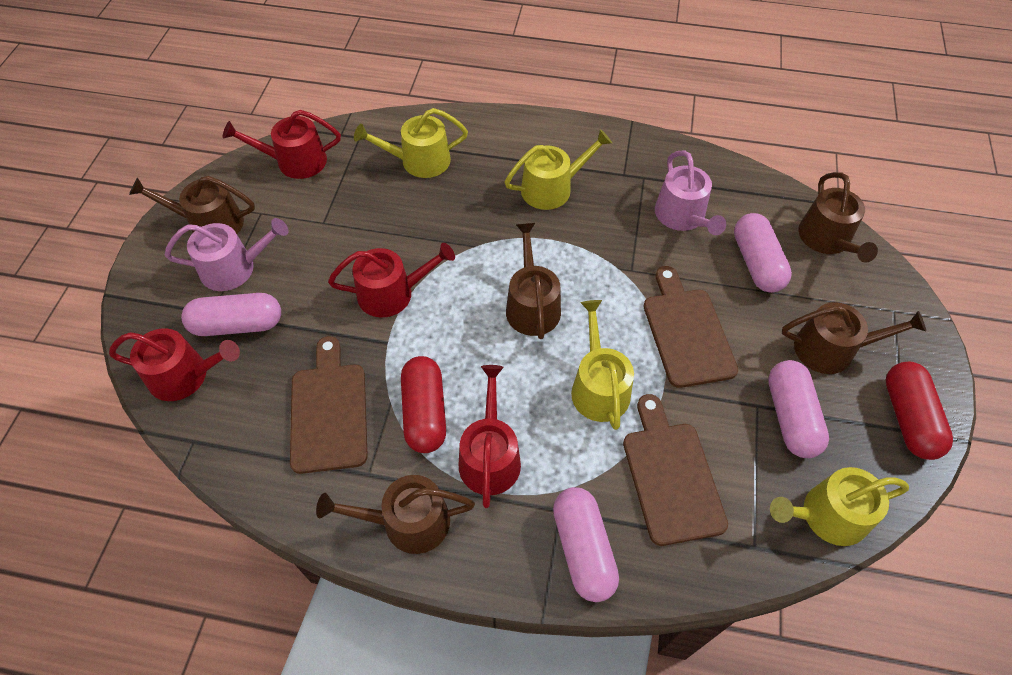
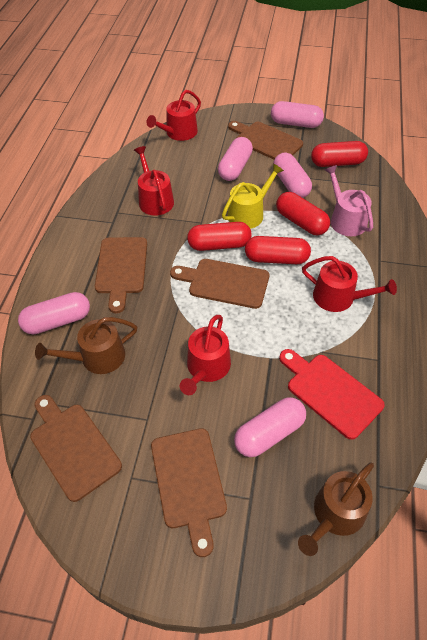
brown cutting board: [290,336,368,474] [623,394,728,546] [643,266,738,388] = 3 -> [30,395,122,502] [95,237,147,313] [151,428,227,557] [170,259,269,309] [228,121,303,160] = 5
brown watering can: [129,176,255,234] [316,475,475,554] [506,223,561,339] [782,302,926,374] [798,172,878,263] = 5 -> [35,317,137,374] [298,462,374,556] = 2
pink capsule: [181,293,281,336] [553,487,619,602] [734,213,792,293] [768,360,829,458] = 4 -> [18,292,90,335] [218,137,253,181] [234,397,306,457] [271,101,324,128] [273,152,312,198] = 5
pink watering can: [165,218,289,291] [655,151,726,235] = 2 -> [325,165,373,236] = 1
red capsule: [401,356,446,453] [886,362,953,460] = 2 -> [187,222,251,251] [245,236,311,264] [276,192,330,235] [311,141,368,167] = 4
red cutting board: none = 0 -> [279,349,385,440] = 1
yellow watering can: [354,108,468,178] [505,129,612,210] [571,300,634,430] [770,467,909,546] = 4 -> [222,163,284,229] = 1

